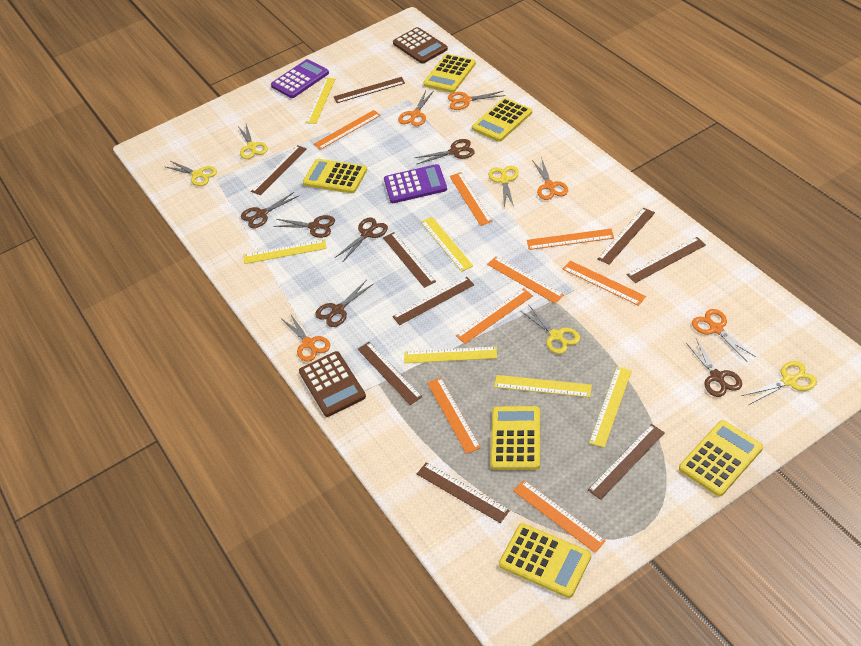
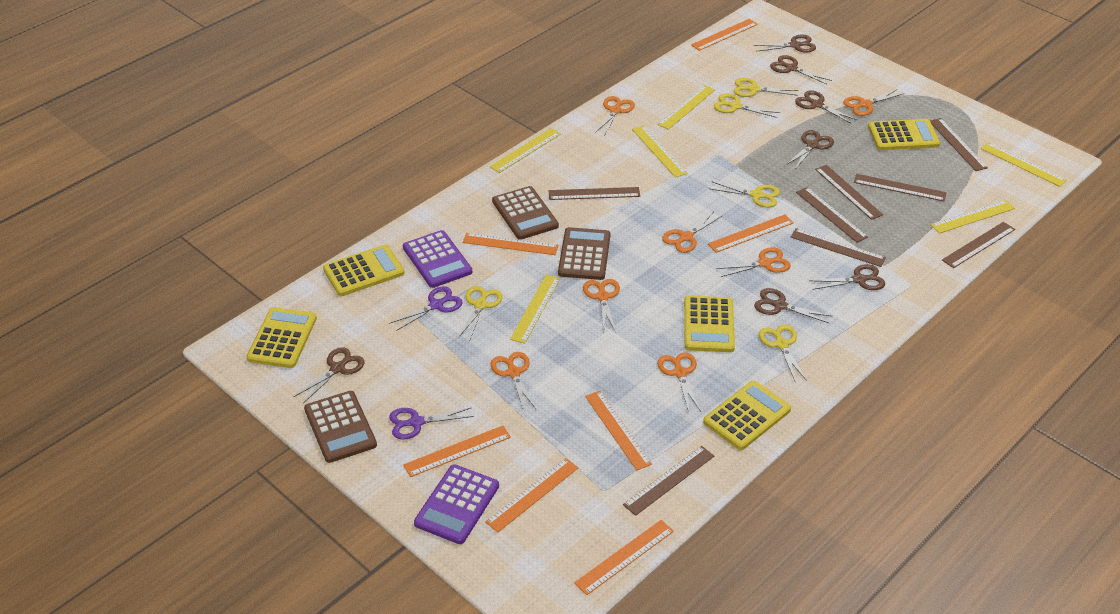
brown calculator: [299,351,366,417] [393,27,448,64] = 2 -> [304,391,377,463] [492,186,559,240] [558,227,611,280] = 3
brown ruler: [251,145,307,195] [334,77,405,103] [357,342,422,405] [383,232,436,288] [392,277,474,325] [417,463,510,523] [588,424,665,500] [598,208,655,264] [626,237,706,283] = 9 -> [549,187,640,200] [623,446,714,516] [791,228,886,267] [796,187,868,243] [815,165,883,220] [854,174,947,201] [930,118,988,171] [942,222,1015,268] = 8
brown scissors: [241,192,298,228] [273,215,335,238] [315,281,373,327] [335,217,388,261] [415,139,475,164] [686,339,742,397] = 6 -> [294,347,364,403] [753,35,816,52] [754,288,833,323] [770,55,832,84] [786,130,834,169] [795,90,857,124] [809,264,885,290] = 7
orange ruler: [314,110,381,150] [427,377,481,454] [450,172,493,226] [456,288,533,344] [487,256,564,304] [513,480,606,553] [527,229,614,250] [563,261,646,306] = 8 -> [403,426,511,477] [463,233,558,255] [485,458,578,532] [574,520,674,595] [585,391,652,471] [691,19,758,51] [708,214,794,253] = 7
orange scissors: [281,313,330,362] [398,91,434,126] [448,91,505,110] [532,157,568,200] [692,309,756,361] = 5 -> [490,352,536,410] [583,279,620,332] [595,96,635,134] [657,352,701,412] [662,211,723,253] [716,247,791,277] [843,89,904,116] = 7
purple scissors: none = 0 -> [389,286,463,331] [389,408,474,440] = 2
yellow calculator: [302,159,367,193] [423,54,476,93] [472,98,532,142] [490,406,540,470] [499,523,591,598] [679,420,763,496] = 6 -> [246,307,317,368] [323,245,405,296] [684,296,735,352] [703,381,791,450] [868,119,940,150] = 5

